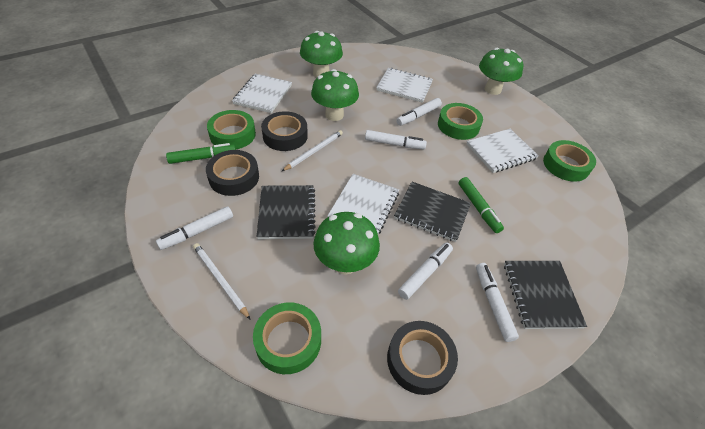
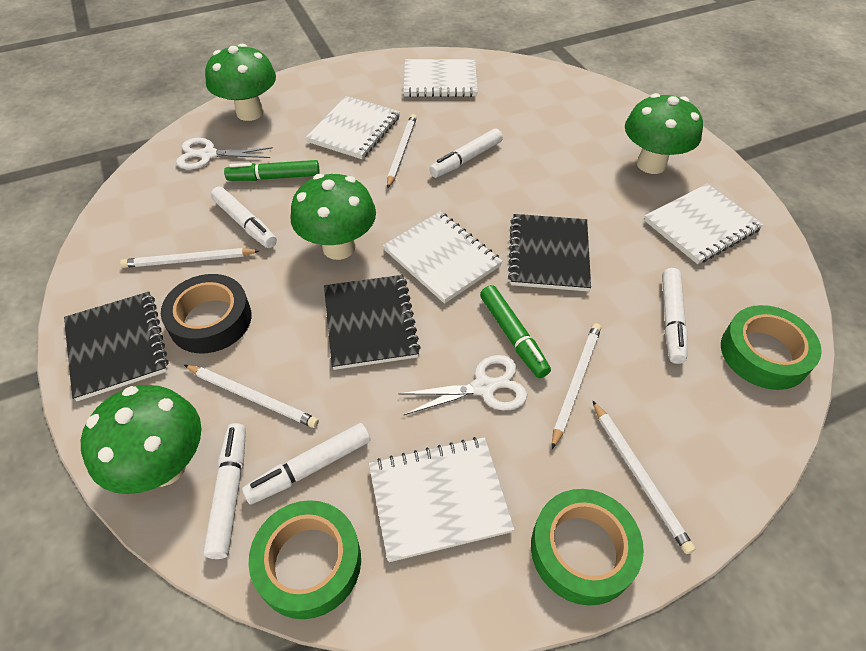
black tape: [206,150,259,196] [261,111,308,151] [387,321,458,395] = 3 -> [161,274,252,353] = 1
green tape: [207,110,256,149] [253,302,321,374] [438,103,483,140] [543,140,596,182] = 4 -> [248,500,361,619] [531,489,644,606] [721,305,822,390] = 3
white notebook: [232,74,292,113] [327,174,399,234] [376,68,433,103] [467,129,539,173] = 4 -> [306,96,400,159] [369,437,515,562] [383,211,503,304] [403,59,478,97] [644,184,764,264] = 5
white pencil: [193,243,251,320] [282,130,343,171] = 2 -> [120,248,260,268] [184,365,319,428] [387,114,417,189] [552,323,601,449] [592,400,695,554] = 5
white scissors: none = 0 -> [176,138,273,169] [398,355,527,415] = 2

